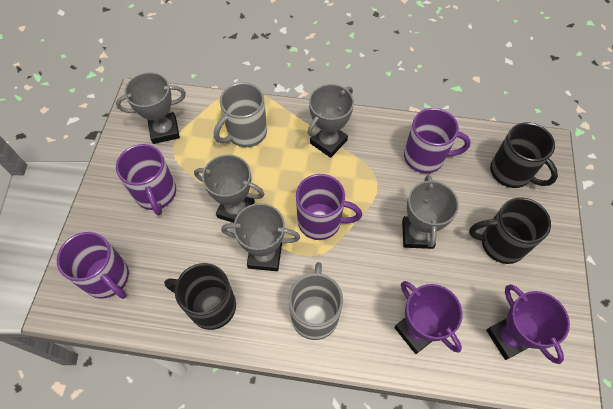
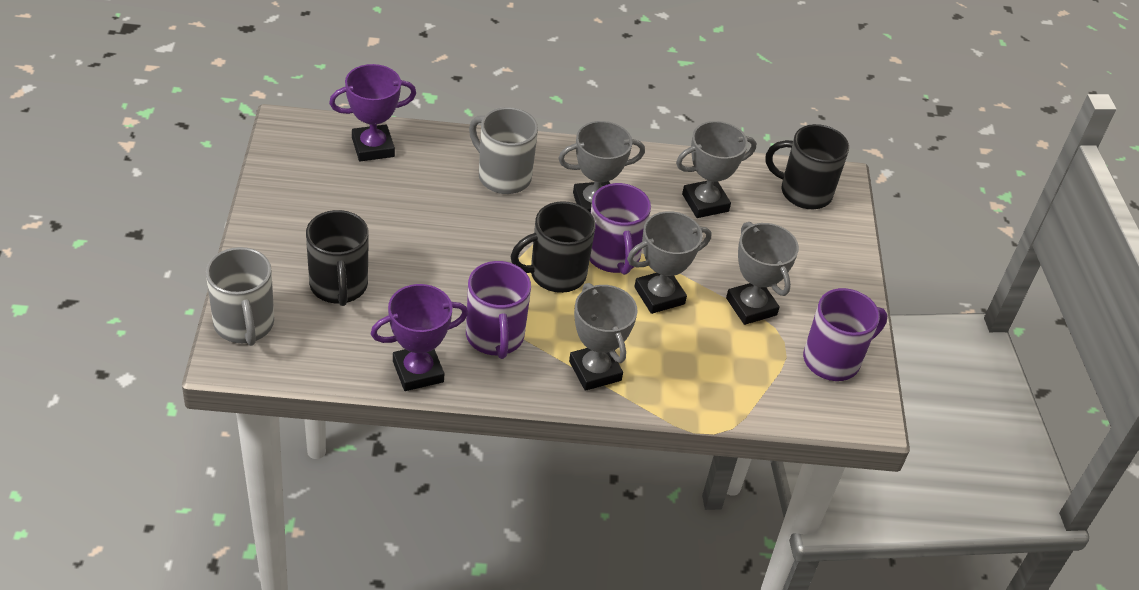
purple mug: [57,232,129,299] [116,144,176,215] [296,174,362,240] [404,108,471,173] = 4 -> [466,261,531,359] [590,183,651,275] [803,288,887,381] = 3

